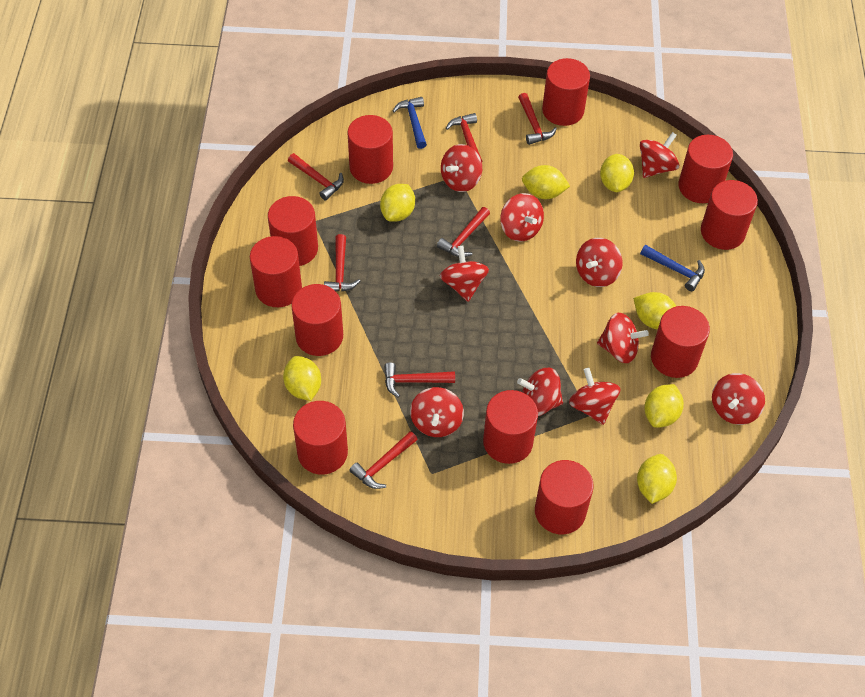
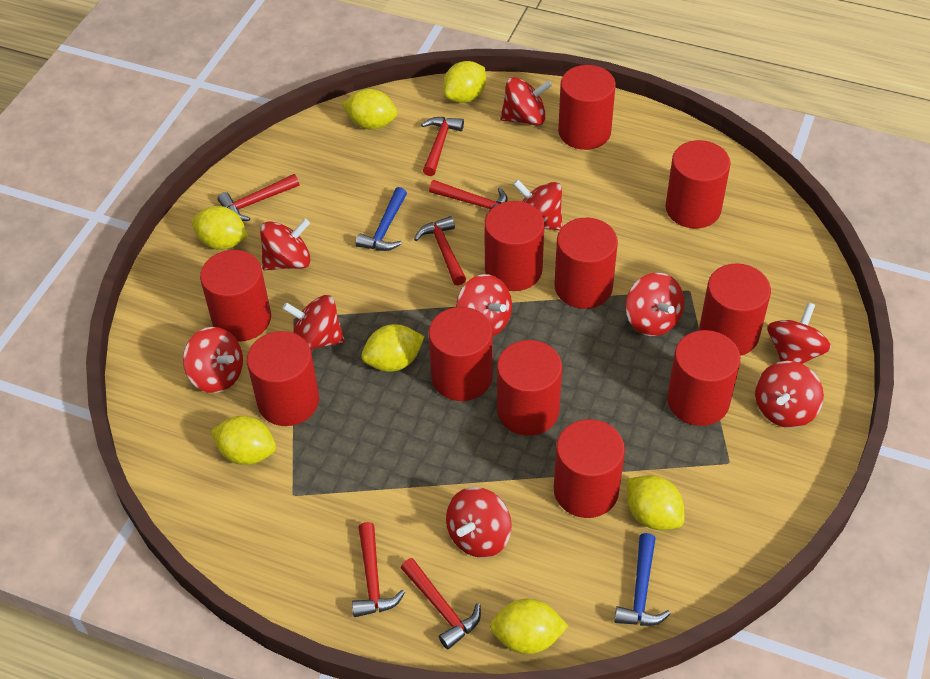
red hammer: [288,153,344,201] [324,234,360,291] [349,431,418,489] [384,362,455,398] [437,207,490,257] [446,113,483,162] [518,93,557,145] = 7 -> [218,174,299,221] [352,522,405,617] [401,558,481,649] [414,216,466,285] [421,117,464,176] [429,180,508,216] = 6

